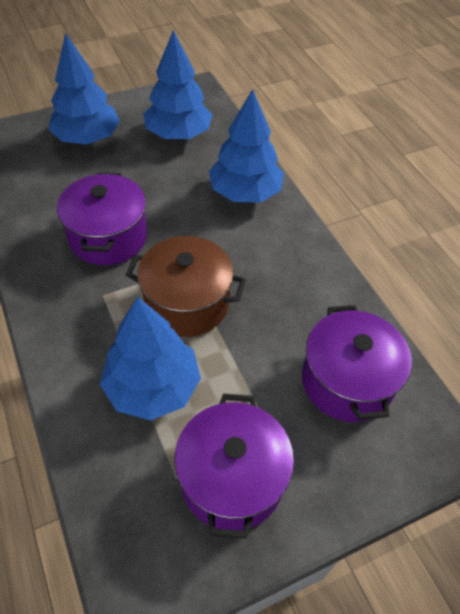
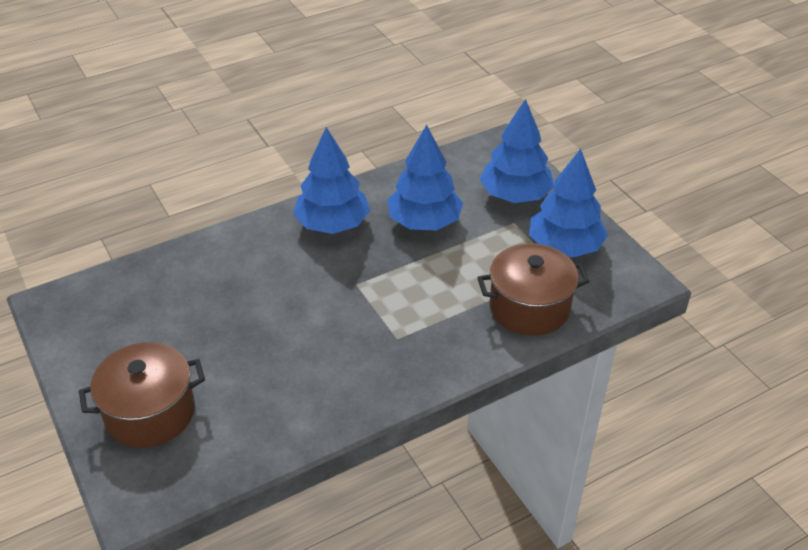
brown pot: [125,236,246,337] = 1 -> [79,342,205,448] [477,243,590,336] = 2
purple pot: [57,173,147,265] [174,394,294,539] [302,305,412,422] = 3 -> none = 0

